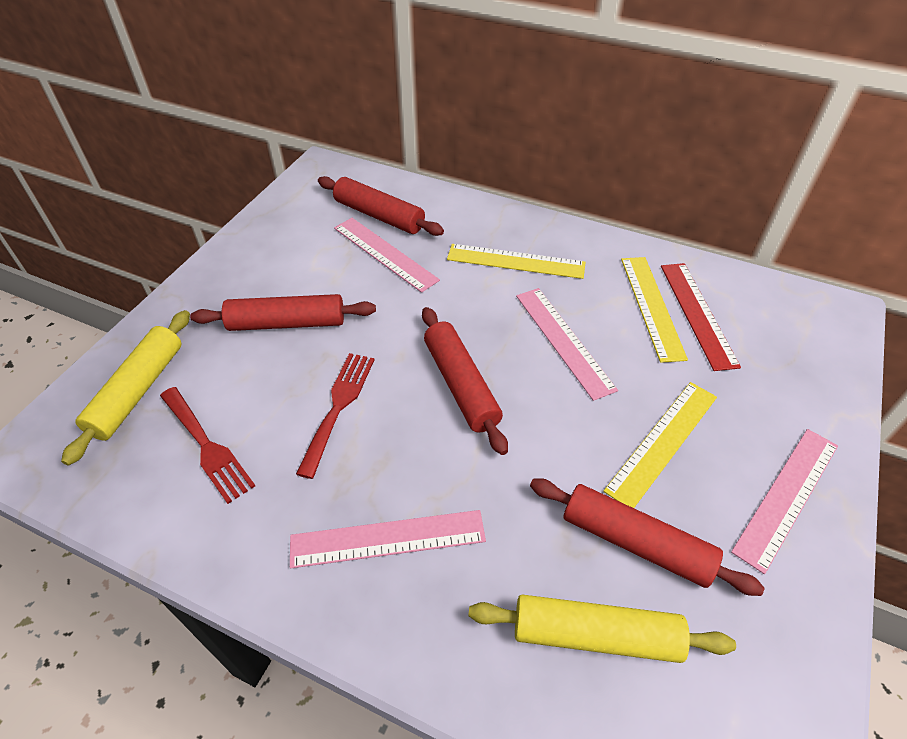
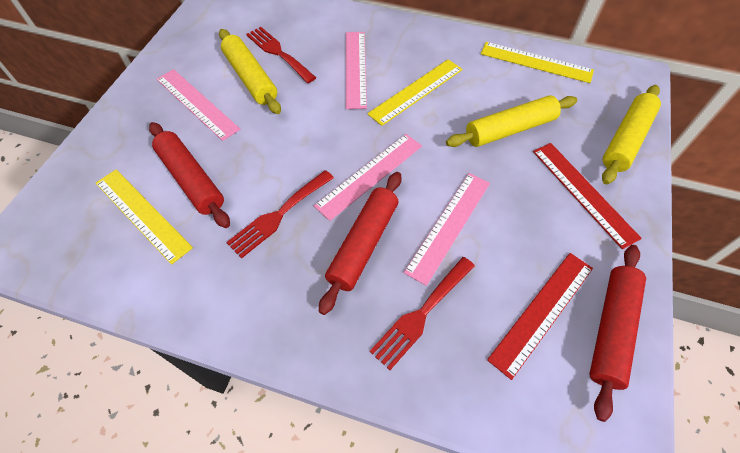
red fork: [160,387,255,504] [296,353,374,479] = 2 -> [226,170,334,258] [246,27,316,83] [370,257,475,370] = 3
red rolling pin: [190,294,376,331] [318,176,444,236] [422,307,508,455] [530,478,764,596] = 4 -> [149,122,230,228] [319,172,401,315] [589,245,646,422] = 3
red ruler: [661,263,741,371] = 1 -> [487,253,593,380] [533,143,642,249] = 2
yellow rolling pin: [61,310,190,466] [468,595,736,663] = 2 -> [219,29,281,114] [446,95,577,147] [602,85,661,184] = 3

